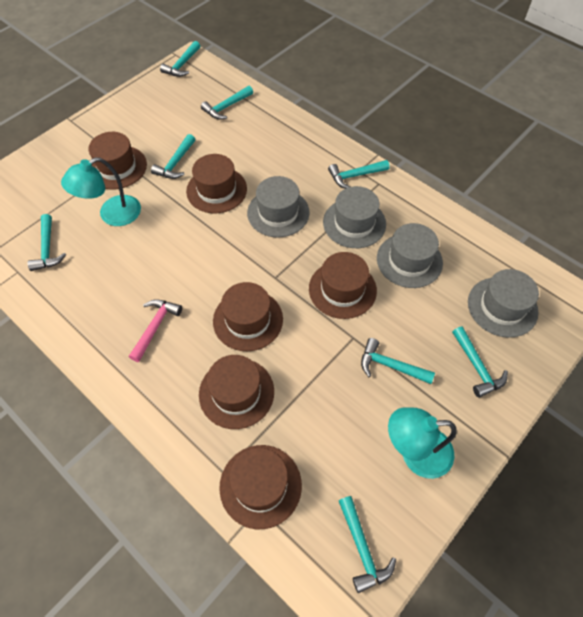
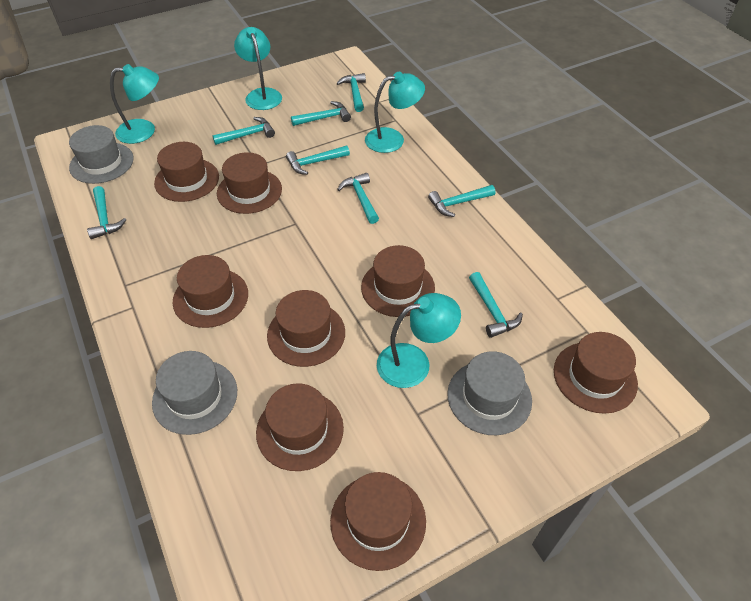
brown hat: [88,132,147,190] [186,154,247,213] [199,355,274,429] [213,282,283,351] [219,445,302,529] [309,252,377,319] = 6 -> [154,142,219,202] [172,255,248,328] [217,152,282,214] [256,383,344,471] [267,290,345,367] [330,472,426,571] [361,245,435,317] [554,332,638,414] = 8
grey hat: [247,176,309,237] [323,186,386,248] [377,223,443,288] [468,269,539,338] = 4 -> [69,125,134,184] [152,351,237,435] [447,351,532,435] = 3
pink hammer: [129,299,182,362] = 1 -> none = 0
turquoise lamp: [61,157,141,226] [388,407,457,479] = 2 -> [110,64,159,144] [234,27,282,110] [365,72,425,153] [377,293,461,388] = 4

